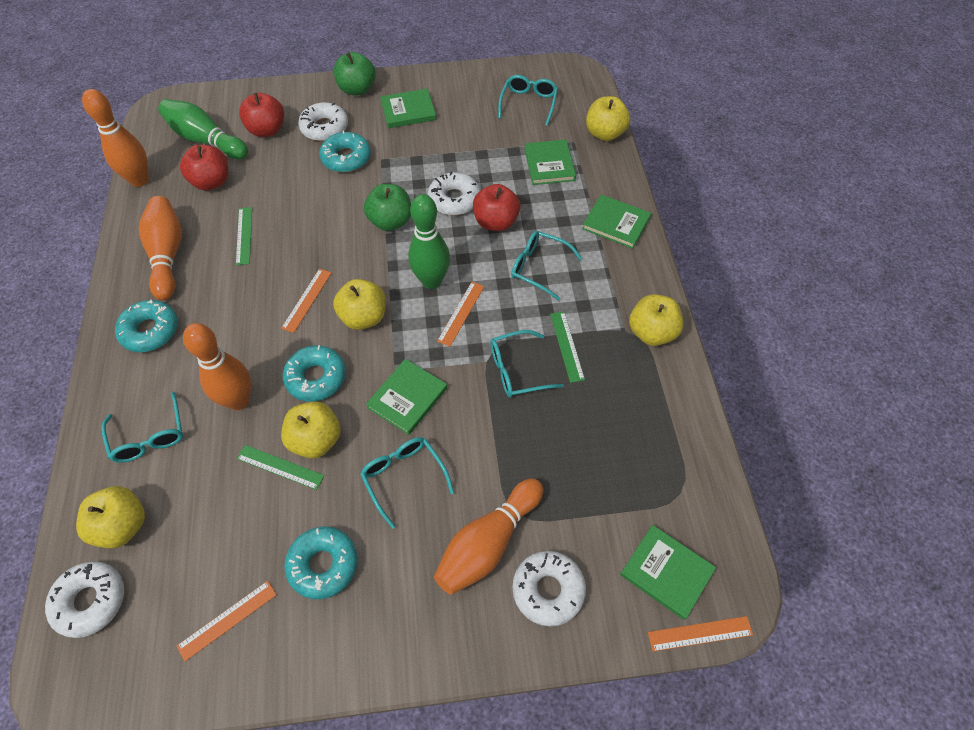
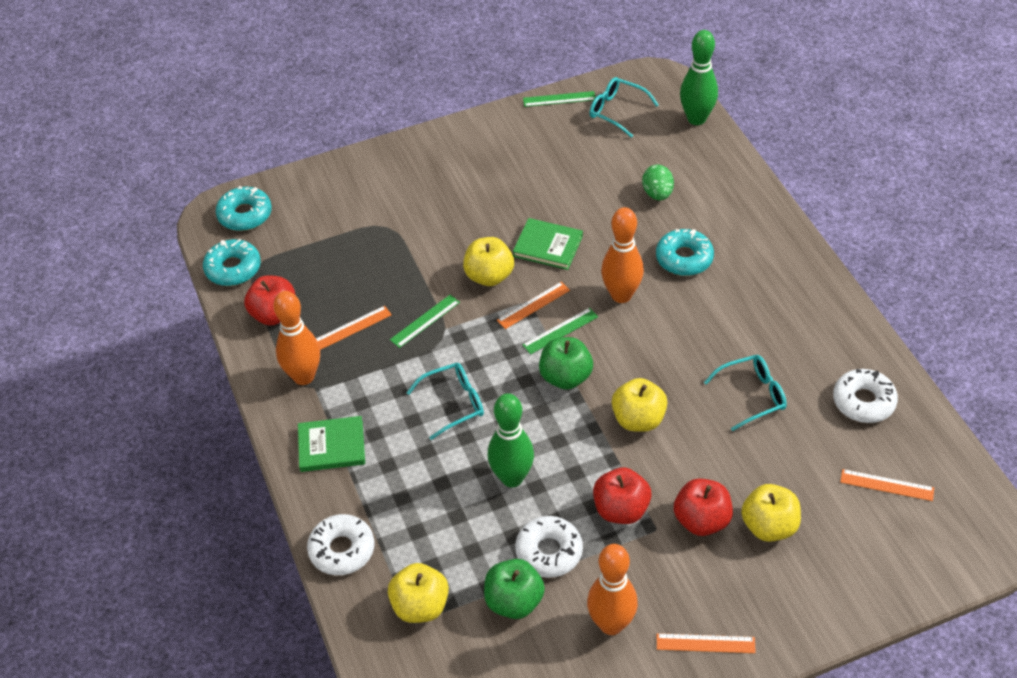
green book: [366,359,447,435] [380,89,436,128] [525,139,576,185] [582,194,651,249] [620,525,716,620] = 5 -> [298,416,365,472] [513,218,583,270] = 2
green egg: none = 0 -> [642,165,674,200] = 1
orange bowling pin: [82,89,149,187] [139,196,182,300] [183,323,251,410] [434,478,543,595] = 4 -> [273,291,320,385] [587,544,638,635] [601,207,644,303] = 3
turquoise donut: [115,300,178,352] [283,345,346,402] [284,526,358,599] [319,131,371,172] = 4 -> [203,239,261,286] [216,186,272,231] [656,229,714,276] = 3
turquoise glasses: [101,392,183,463] [360,437,454,529] [490,330,564,397] [498,75,558,126] [511,231,582,301] = 5 -> [406,363,484,440] [589,77,658,138] [704,355,787,431] = 3
white donut: [45,561,124,638] [298,102,348,141] [428,172,480,215] [512,551,586,626] = 4 -> [307,514,375,575] [515,516,583,578] [833,369,898,423] = 3
yellow apple: [76,486,145,549] [281,401,341,458] [333,279,386,330] [586,96,630,141] [629,294,683,346] = 5 -> [388,563,449,623] [463,237,514,286] [612,378,668,432] [741,484,801,542] = 4

